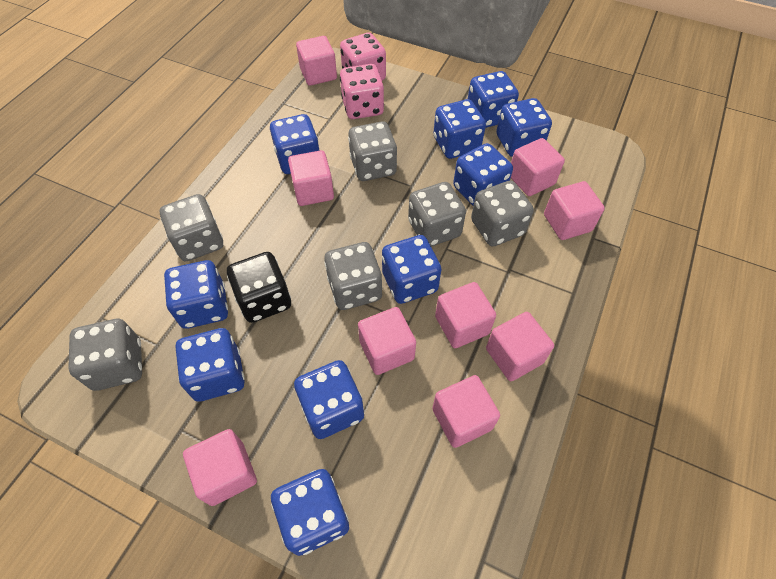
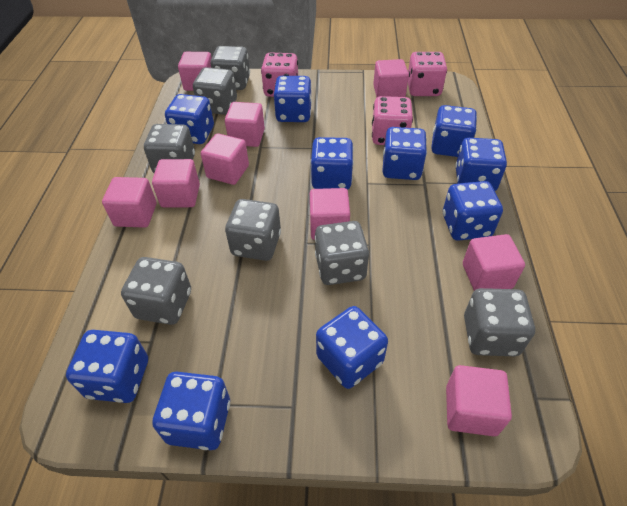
black dice: [227,252,291,323] = 1 -> none = 0
grey dice: [68,319,142,391] [160,194,223,261] [324,242,382,310] [348,121,397,181] [408,182,466,247] [471,181,534,246] = 6 -> [121,257,191,325] [144,124,195,173] [193,67,237,115] [210,46,250,90] [225,199,281,261] [315,221,369,285] [464,288,535,356] = 7
pink dice: [340,32,386,81] [340,64,384,119] = 2 -> [261,53,298,97] [372,96,413,145] [408,52,447,96] = 3

